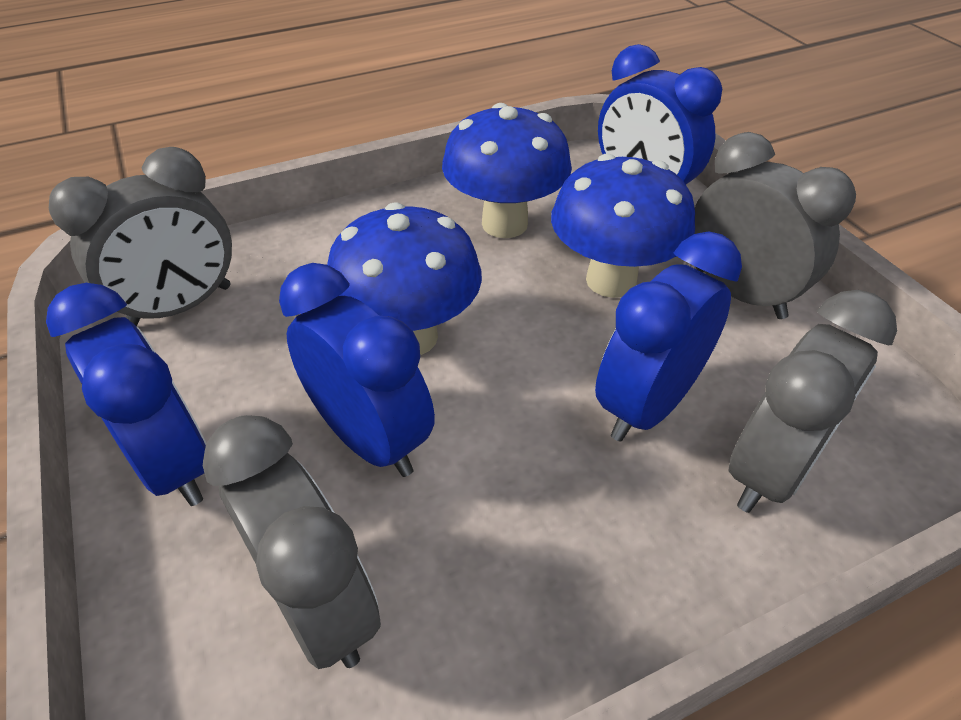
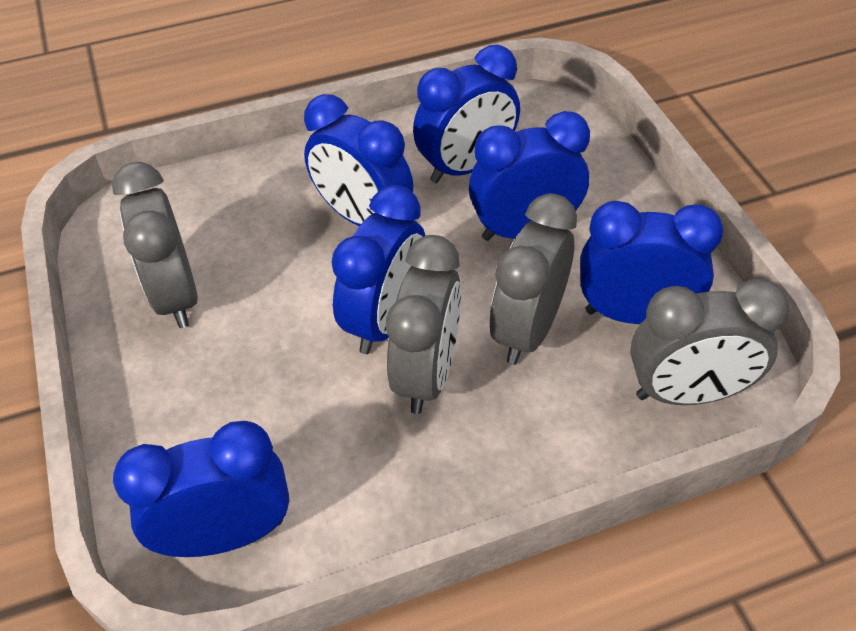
blue clock: [46,283,206,506] [279,263,435,477] [595,231,742,442] [598,44,722,184] = 4 -> [113,421,289,557] [304,94,413,226] [331,185,425,354] [413,45,520,183] [469,111,590,241] [580,201,723,324] = 6
blue mushroom: [327,202,482,355] [442,103,572,238] [551,154,695,298] = 3 -> none = 0

